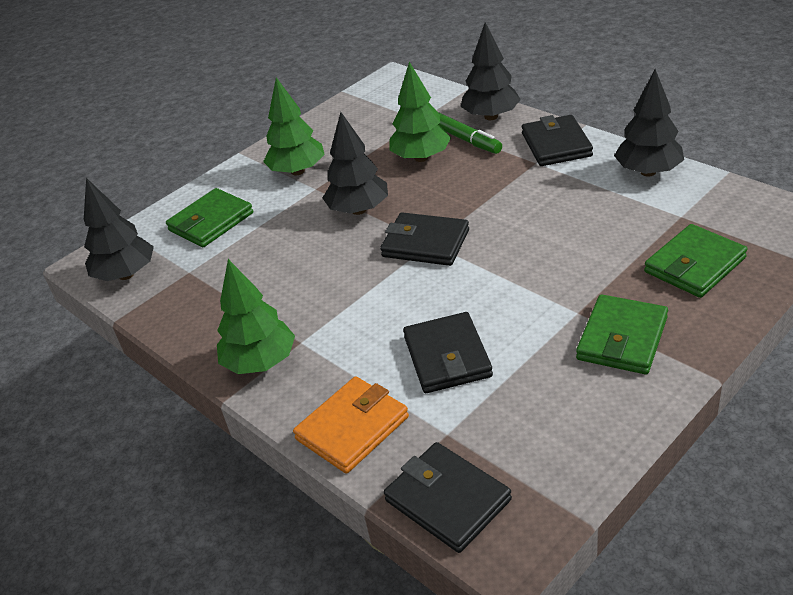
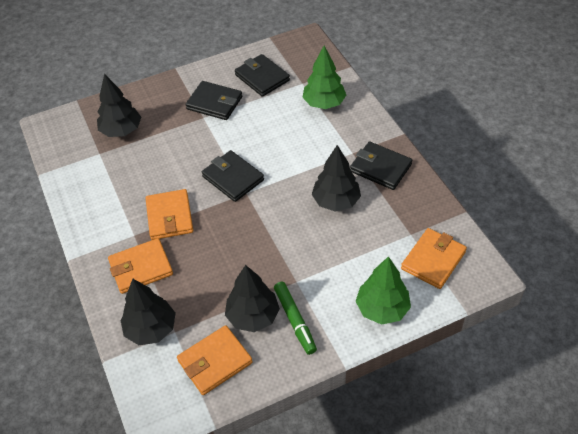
green tree: [217,259,295,374] [263,77,325,175] [390,62,451,162] = 3 -> [302,46,346,109] [355,256,411,325] = 2
green wallet: [166,188,253,247] [576,294,668,374] [644,224,748,298] = 3 -> none = 0
orange wallet: [293,376,409,474] = 1 -> [108,238,173,294] [146,189,193,240] [177,325,253,395] [401,228,467,289] = 4

